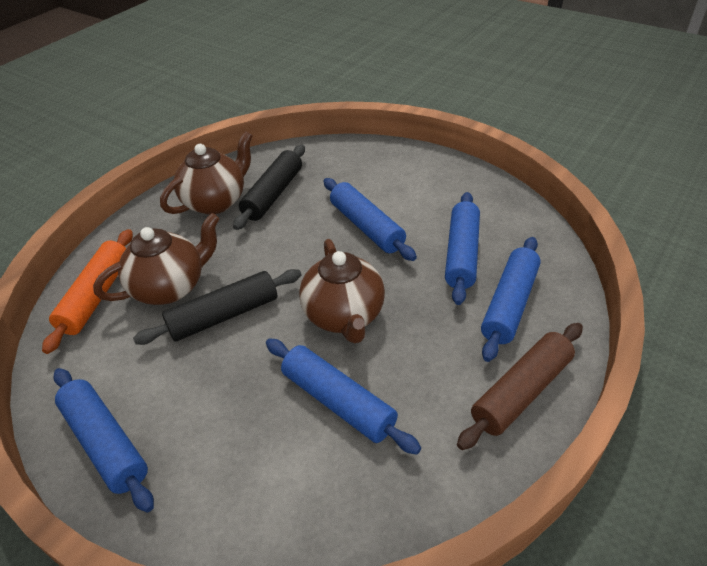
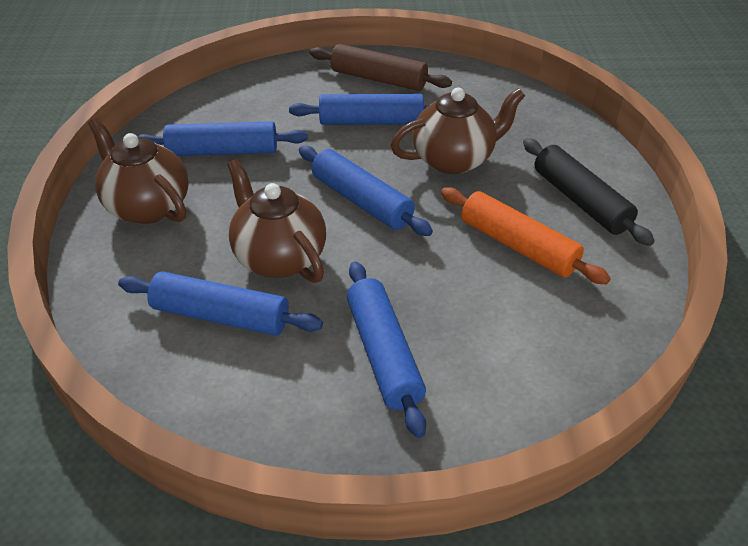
black rolling pin: [133,269,302,345] [233,145,305,230] = 2 -> [523,138,654,246] = 1

